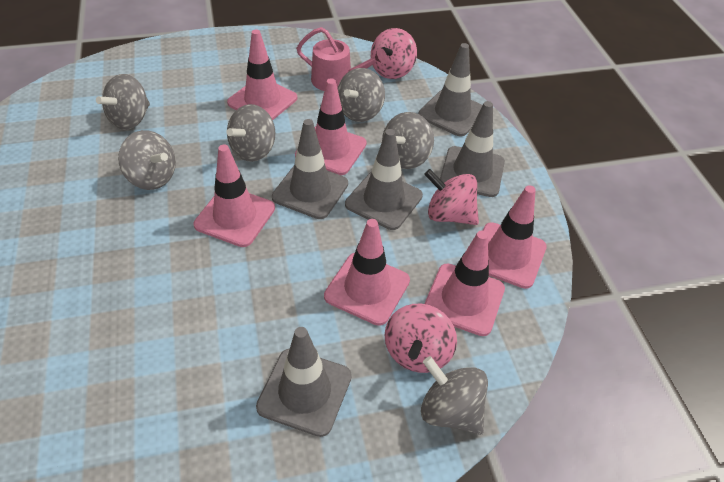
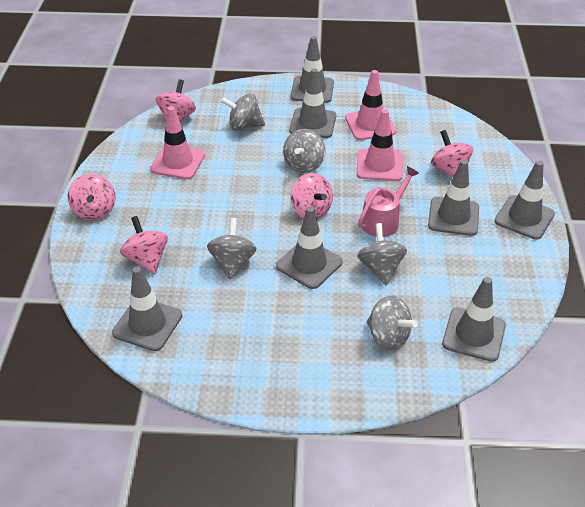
grey spinning top: [96,74,150,130] [118,130,176,190] [226,104,275,162] [338,68,385,122] [382,112,434,169] [421,356,488,435] = 6 -> [207,218,257,280] [220,93,265,131] [283,129,325,173] [357,223,407,285] [367,296,418,350] = 5
grey traffic cone: [256,327,352,437] [272,119,348,219] [345,129,423,230] [418,43,483,136] [440,101,505,197] = 5 -> [112,266,182,351] [276,207,342,289] [289,68,336,138] [291,36,334,103] [428,160,479,236] [442,277,506,362] [494,161,555,240] = 7
pink spinning top: [371,28,417,79] [385,304,457,373] [424,169,479,225] = 3 -> [68,174,115,220] [120,216,168,275] [156,79,196,121] [291,173,333,219] [431,130,473,177] = 5
pink traffic cone: [193,144,275,247] [227,29,297,120] [295,78,367,175] [324,219,410,326] [424,231,505,336] [482,185,547,289] = 6 -> [150,106,205,179] [345,70,396,140] [356,109,403,181] = 3

